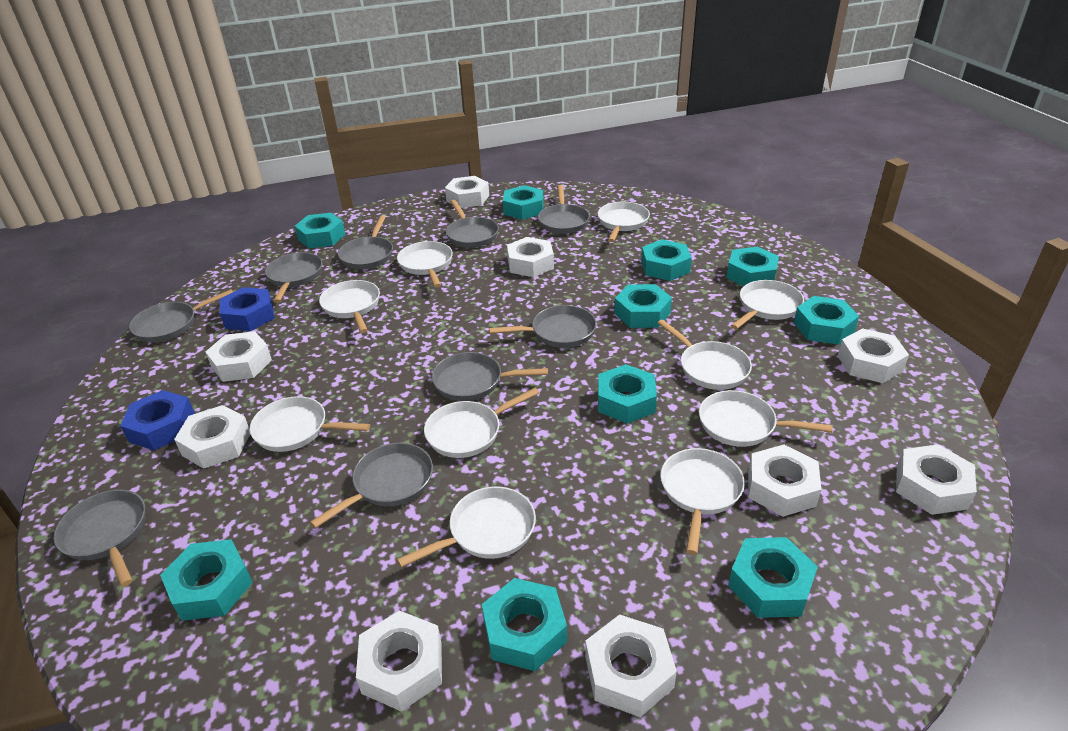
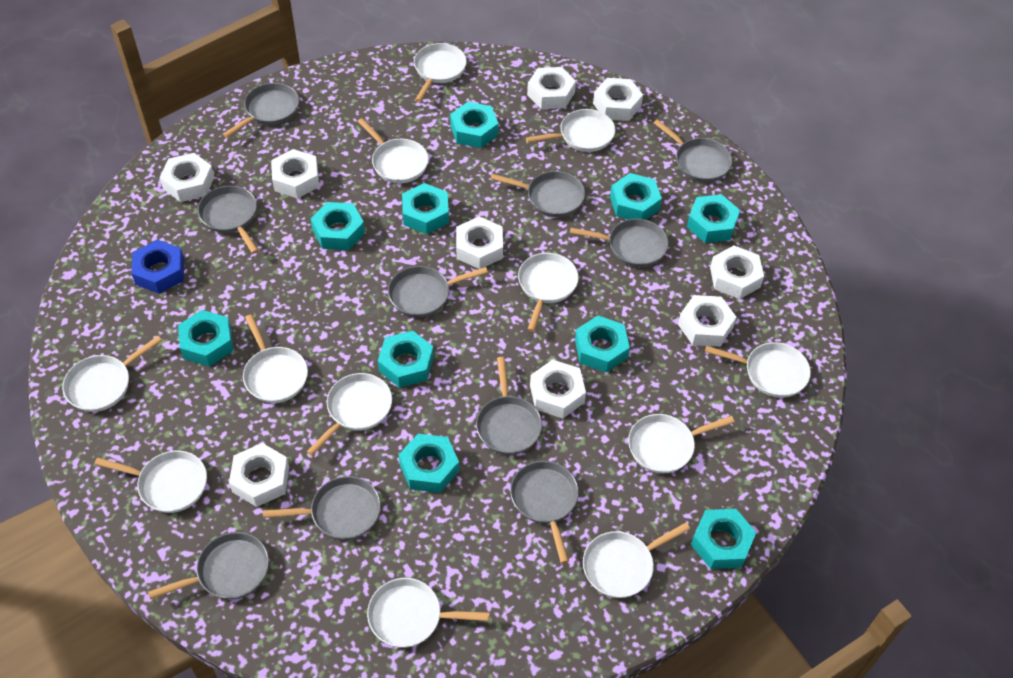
blue nut: [120,390,195,450] [219,287,274,331] = 2 -> [131,240,185,294] = 1
grey pan: [54,490,145,587] [129,289,233,342] [265,252,323,303] [310,443,433,528] [338,215,393,269] [432,352,548,401] [446,200,499,248] [489,305,597,348] [538,185,590,234] = 9 -> [148,532,269,599] [198,185,259,254] [223,83,299,138] [263,476,381,540] [388,266,488,318] [476,357,542,455] [491,171,585,217] [510,461,579,563] [570,219,669,267] [654,119,732,182] = 10
white pan: [250,396,370,452] [319,280,380,333] [397,241,453,288] [397,487,536,568] [424,388,539,458] [598,202,650,242] [658,319,752,390] [660,448,745,555] [699,390,833,447] [731,280,804,329] = 10 -> [62,336,162,412] [94,451,207,513] [243,314,308,403] [306,373,392,456] [357,118,429,183] [367,578,490,648] [414,43,467,102] [518,253,579,332] [526,109,616,152] [583,523,690,598] [628,414,735,473] [705,342,811,398] = 12

